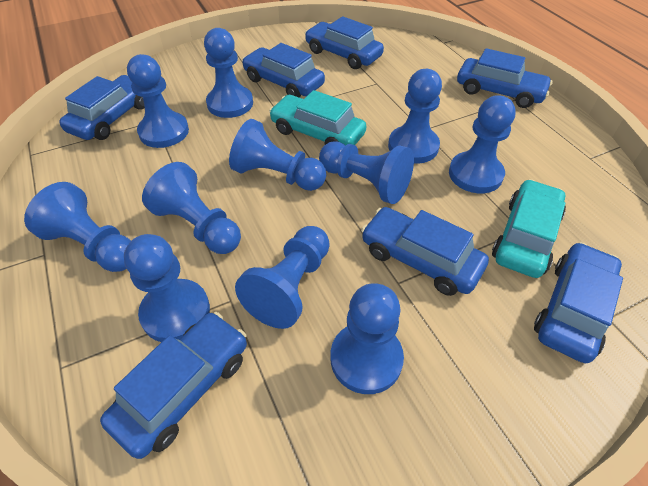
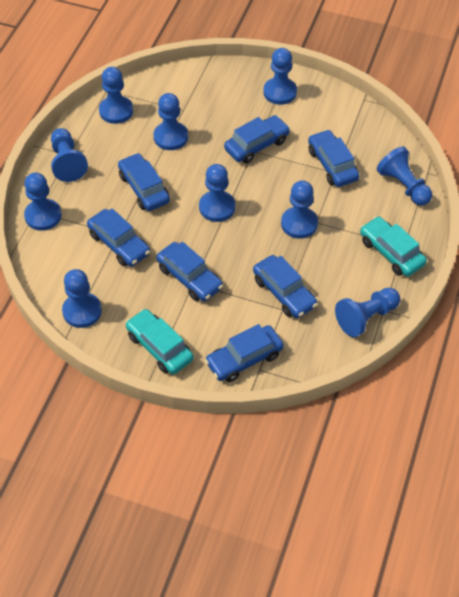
blue pawn: [24,182,131,272] [124,234,210,342] [127,54,189,148] [142,162,241,254] [204,28,253,118] [229,119,326,191] [235,226,330,329] [319,141,414,204] [330,283,404,394] [388,69,442,164] [449,95,516,193] = 11 -> [24,173,62,231] [51,128,88,182] [62,269,102,328] [99,67,133,124] [154,93,188,150] [199,164,235,222] [263,48,297,105] [281,180,318,239] [335,288,400,337] [377,146,432,206] = 10

